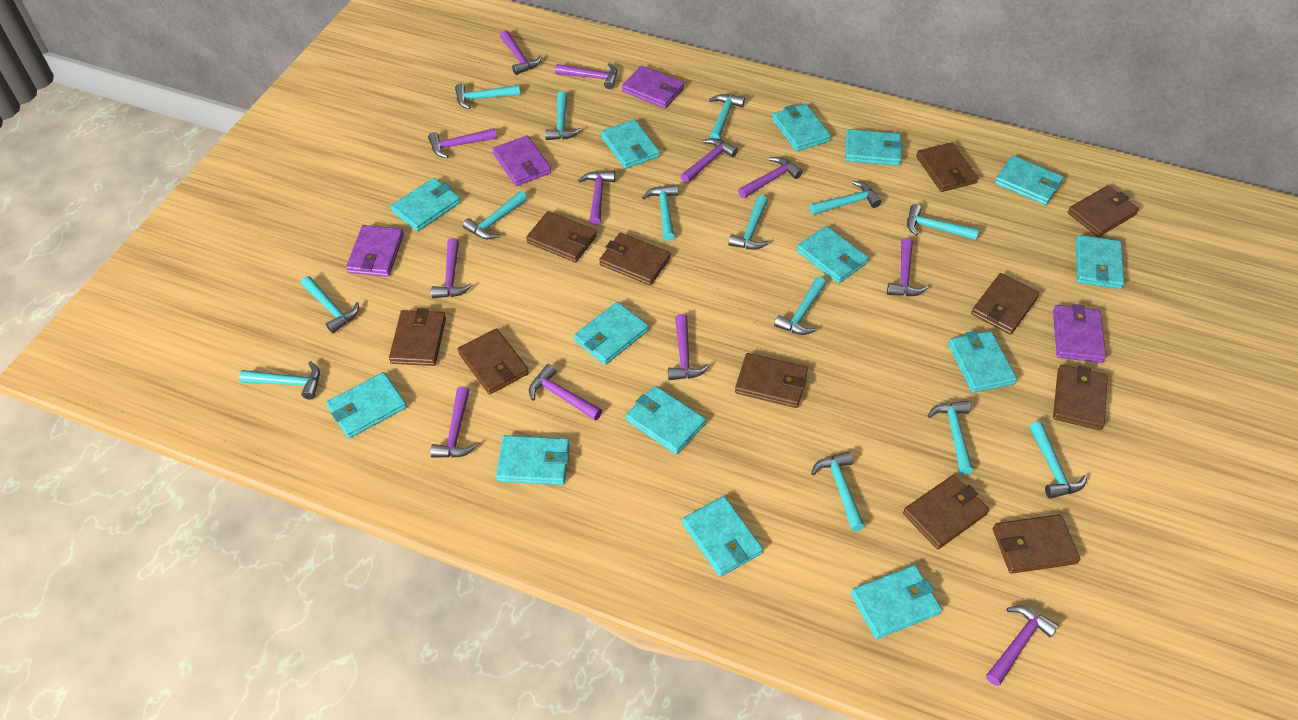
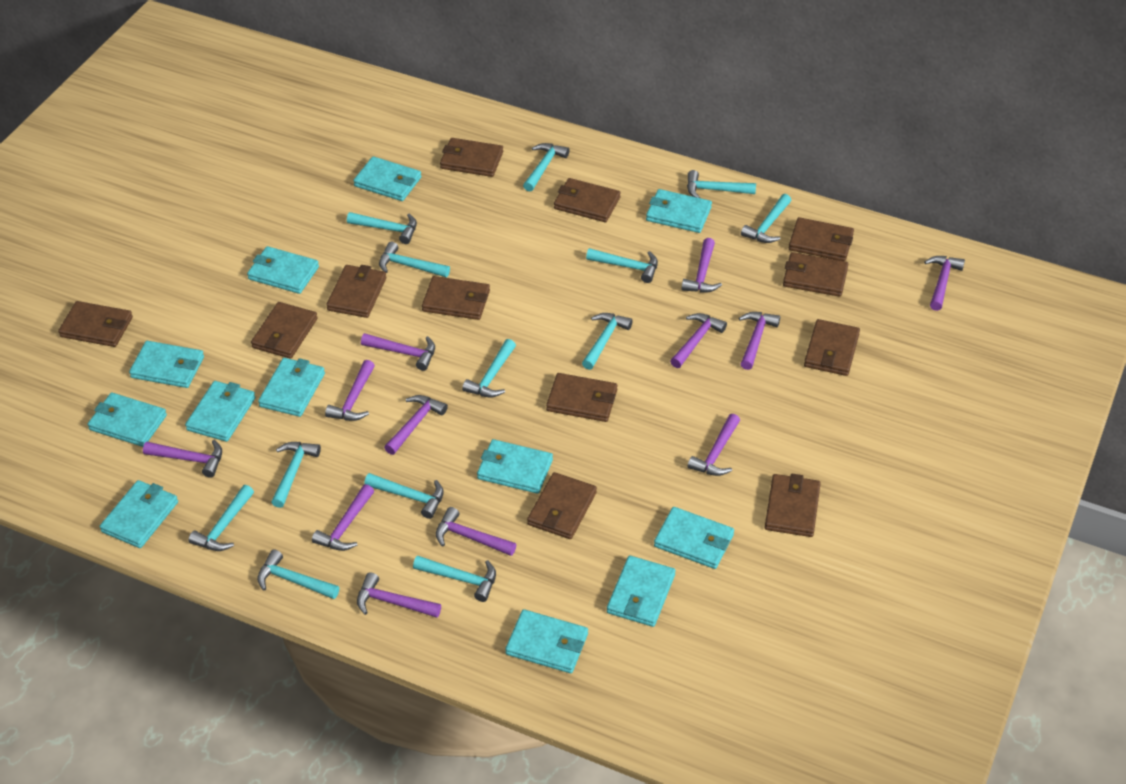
brown wallet: [389,308,446,366] [458,328,529,395] [526,211,597,263] [599,233,671,286] [735,353,808,408] [903,475,989,549] [916,142,978,192] [971,273,1040,335] [993,514,1080,574] [1053,365,1108,430] [1068,185,1139,237] = 11 -> [58,301,133,347] [251,302,318,359] [326,265,386,318] [422,276,490,320] [440,138,503,177] [527,472,597,539] [546,373,618,422] [554,178,621,222] [765,474,821,537] [783,252,848,297] [789,217,854,261] [804,319,860,376] = 12
purple wallet: [346,225,404,277] [492,136,551,186] [622,66,684,108] [1053,304,1106,363] = 4 -> none = 0
turquoise hammer: [239,361,320,400] [301,276,359,333] [455,84,520,109] [463,191,527,239] [545,91,581,140] [642,185,678,241] [709,94,745,139] [728,195,769,250] [774,277,826,335] [810,181,882,215] [811,451,865,531] [907,204,979,240] [927,401,973,475] [1029,421,1087,499] = 14 -> [188,485,254,551] [257,549,339,599] [271,442,321,508] [347,212,417,244] [364,473,444,519] [379,242,450,277] [413,556,496,602] [462,339,516,397] [523,143,569,191] [582,313,633,370] [586,248,658,283] [687,170,756,198] [741,194,791,243] = 13
turquoise wallet: [326,372,407,438] [391,178,461,231] [496,435,570,485] [574,302,649,365] [601,119,660,169] [626,386,706,454] [682,496,763,577] [772,104,831,151] [797,226,868,283] [845,129,903,166] [851,565,942,639] [948,331,1017,393] [995,156,1064,205] [1075,235,1124,289] = 14 -> [88,393,167,447] [99,480,178,548] [129,341,204,388] [185,381,255,442] [247,246,319,294] [258,358,325,417] [353,156,421,201] [477,439,553,494] [505,609,588,673] [607,556,675,627] [646,189,712,233] [654,507,734,569] = 12

